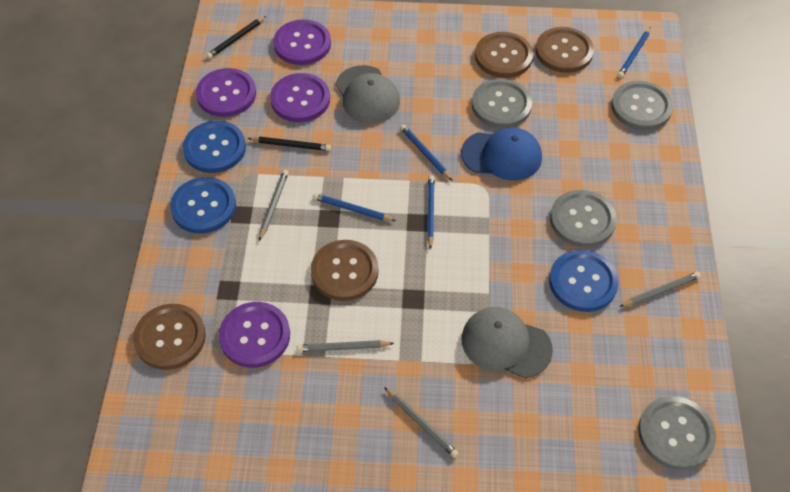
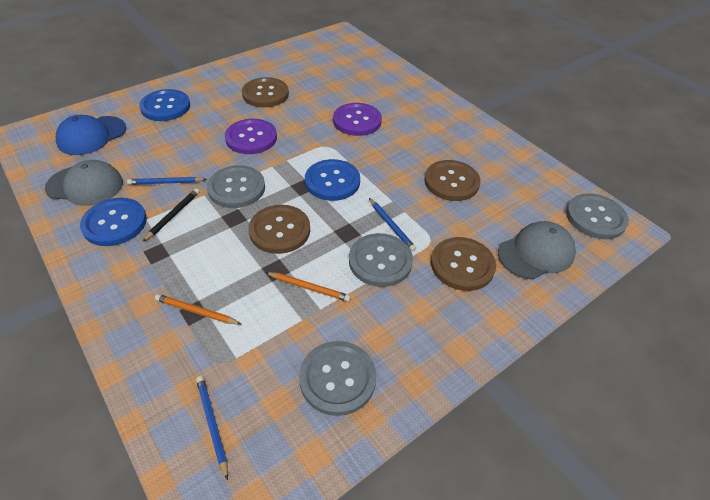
black pencil: [206,16,266,59] [248,137,331,151] = 2 -> [142,188,200,242] = 1
blue pencil: [313,193,396,221] [400,125,453,181] [427,175,435,249] [618,27,651,78] = 4 -> [127,177,207,185] [196,376,228,480] [369,198,416,251] = 3
grey pencil: [259,170,289,241] [297,340,394,352] [384,387,459,458] [619,272,701,307] = 4 -> none = 0
orange pencil: none = 0 -> [155,294,241,324] [265,272,351,302] = 2
purple button: [196,68,256,117] [219,302,290,368] [270,73,330,122] [273,19,331,65] = 4 -> [225,119,277,154] [333,103,382,136] = 2

